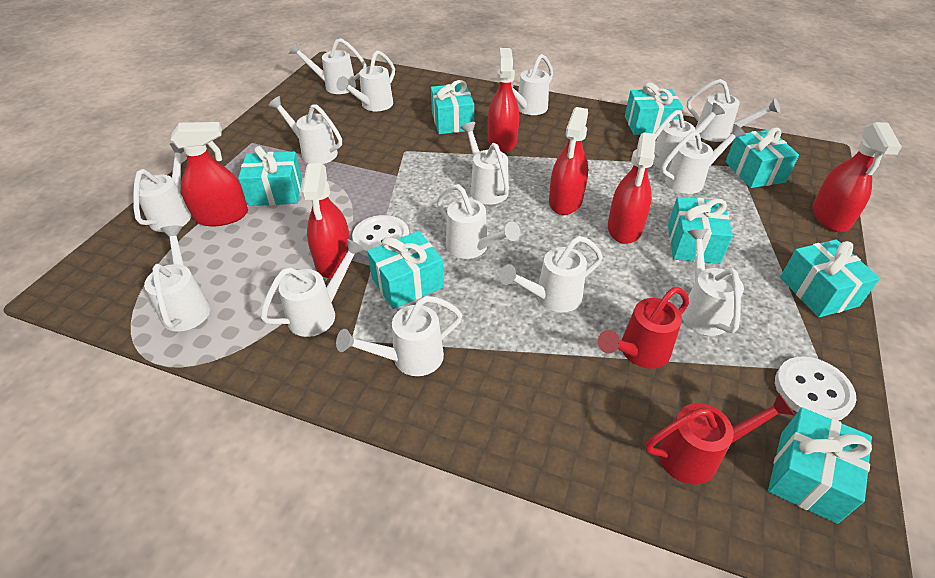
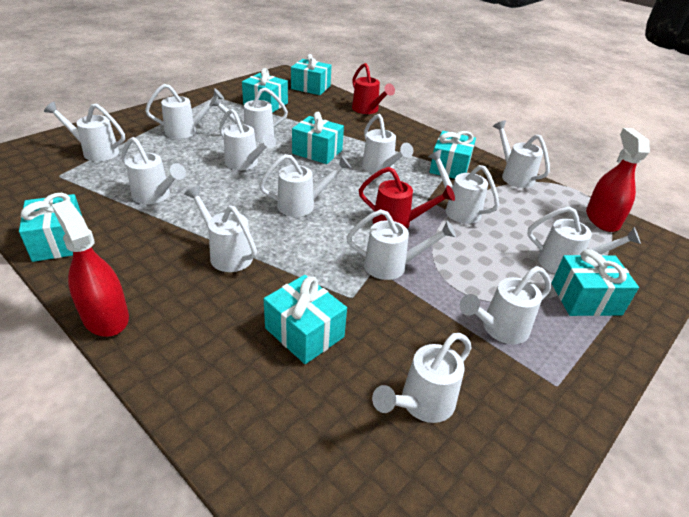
red spray bottle: [171,122,248,226] [302,163,350,278] [488,48,519,153] [549,107,588,215] [608,132,656,244] [812,122,902,232] = 6 -> [52,200,129,337] [586,128,650,232] = 2
turquoise gift: [238,146,302,206] [367,231,444,309] [431,80,474,134] [625,82,683,135] [668,197,733,264] [725,128,799,188] [768,408,872,524] [780,239,880,317] = 8 -> [19,193,82,262] [242,68,288,113] [264,275,347,364] [291,54,332,95] [292,112,344,164] [429,131,476,179] [552,249,639,316] = 7
white button: [352,215,409,256] [775,356,856,421] = 2 -> none = 0
white watering can: [133,143,191,232] [144,226,210,332] [261,239,365,337] [268,96,342,164] [289,38,367,94] [336,50,395,111] [336,296,462,376] [437,184,520,259] [460,122,509,205] [499,236,603,312] [511,54,553,115] [653,103,725,170] [661,124,746,194] [682,229,744,336] [687,79,780,142] = 15 -> [44,102,125,161] [122,137,186,204] [145,84,224,139] [184,185,257,272] [210,87,288,142] [219,109,276,170] [259,154,351,217] [347,209,456,280] [362,114,413,174] [372,333,472,423] [428,149,499,224] [460,266,551,344] [493,120,550,188] [527,206,641,274] = 14

